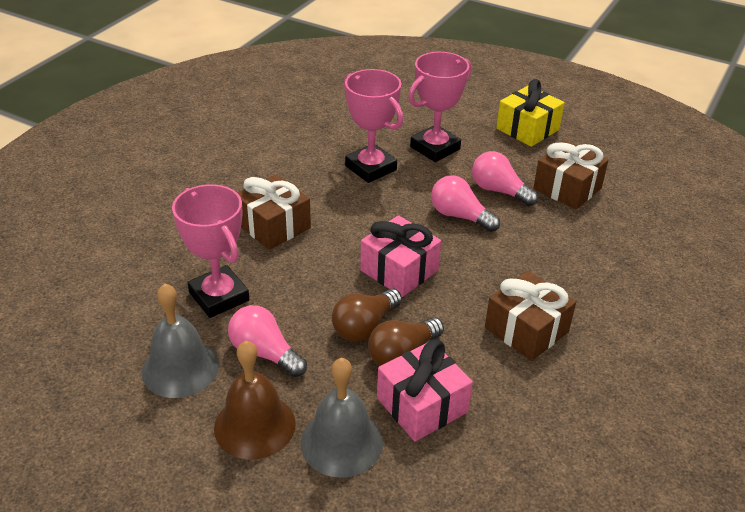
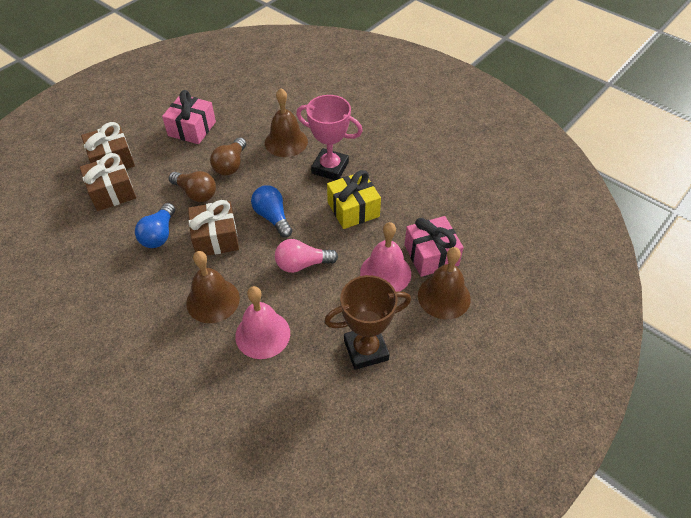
blue light bulb: none = 0 -> [135,203,175,248] [251,185,292,238] = 2
brown bell: [214,341,296,459] = 1 -> [186,251,240,323] [265,88,308,157] [418,247,471,320] = 3
brown trophy: none = 0 -> [324,275,411,370] = 1
grey bell: [142,284,219,398] [301,358,383,478] = 2 -> none = 0
pink bell: none = 0 -> [235,286,290,359] [360,222,411,292] = 2
pink light bulb: [228,305,307,377] [431,176,500,232] [472,151,538,206] = 3 -> [275,239,338,273] = 1
pink trophy: [172,184,249,318] [344,69,403,183] [408,52,472,162] = 3 -> [296,95,363,180] = 1

